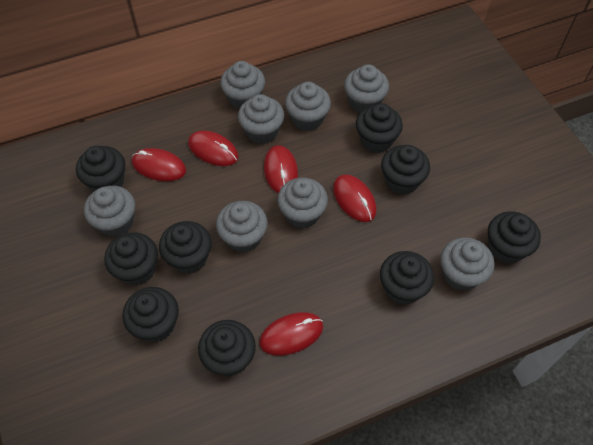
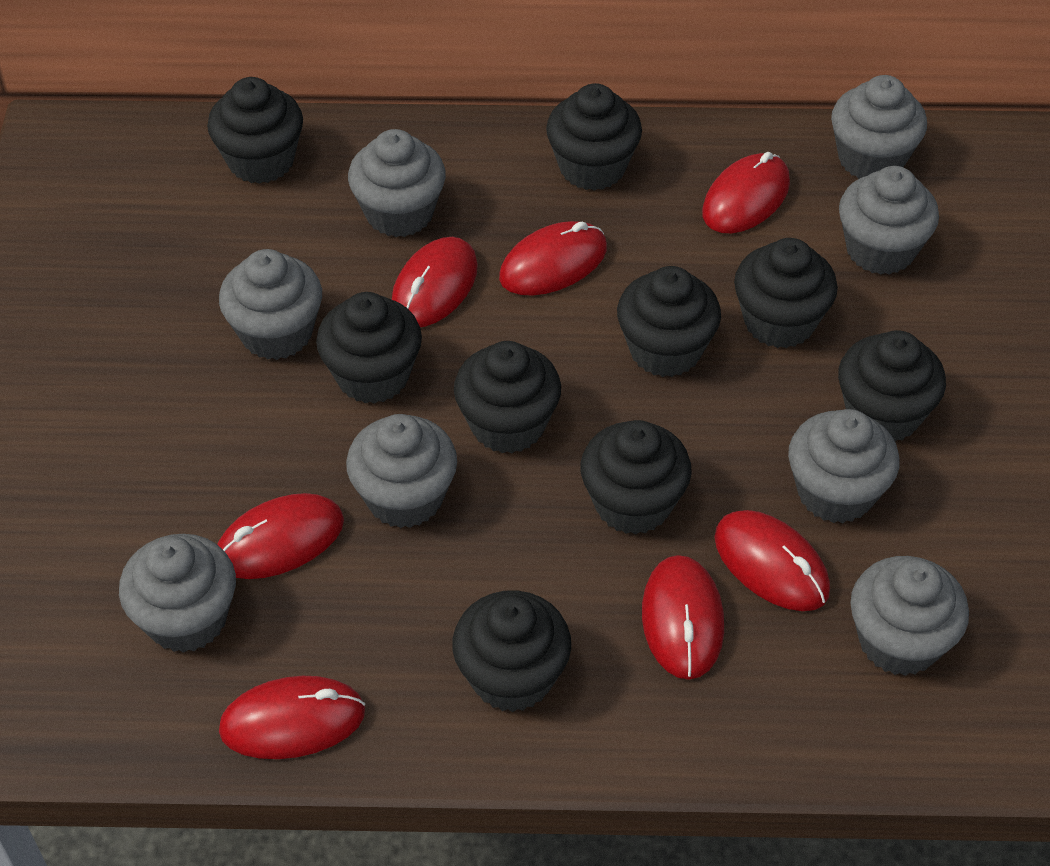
red mouse: [132,148,186,181] [188,130,238,166] [259,312,323,356] [264,145,298,193] [333,175,377,222] = 5 -> [217,493,344,579] [219,676,365,759] [392,237,478,327] [499,221,607,296] [642,555,724,680] [702,152,790,233] [714,510,830,611] = 7

